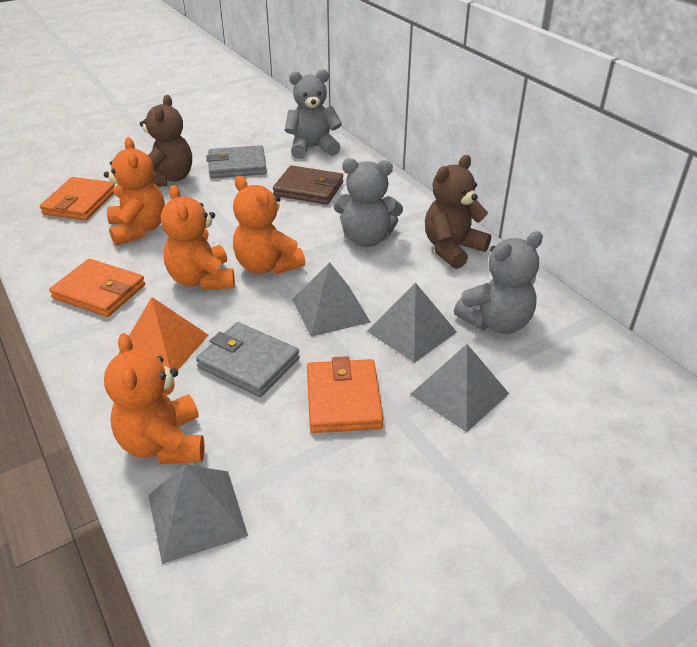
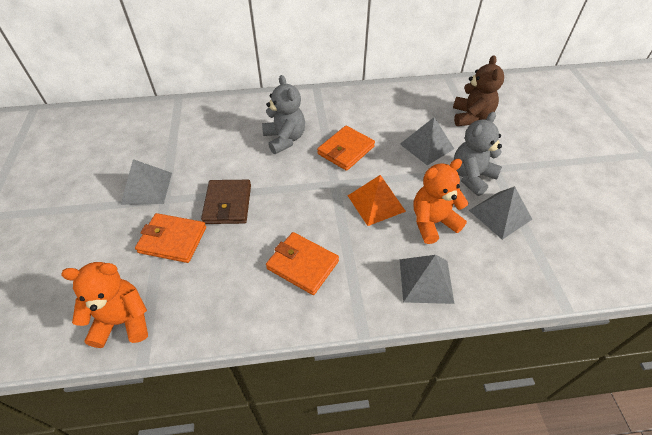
brown teddy bear: [140,95,192,187] [425,155,491,269] = 2 -> [453,55,504,126] = 1
grey teddy bear: [285,69,342,159] [334,158,403,247] [454,231,543,334] = 3 -> [262,75,305,154] [454,112,502,196] = 2
grey wallet: [196,322,300,397] [206,145,267,178] = 2 -> none = 0
orange teddy bear: [104,137,165,246] [104,333,205,464] [161,185,235,291] [233,176,305,275] = 4 -> [61,262,148,348] [413,159,468,244] = 2

